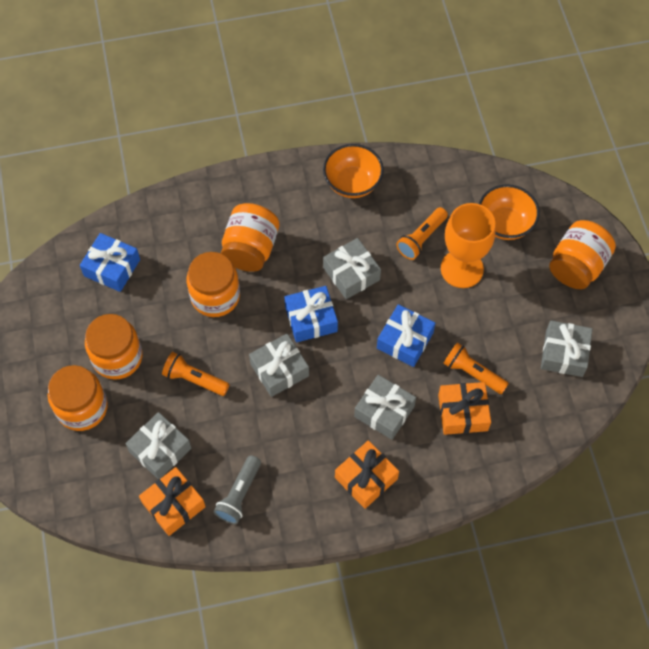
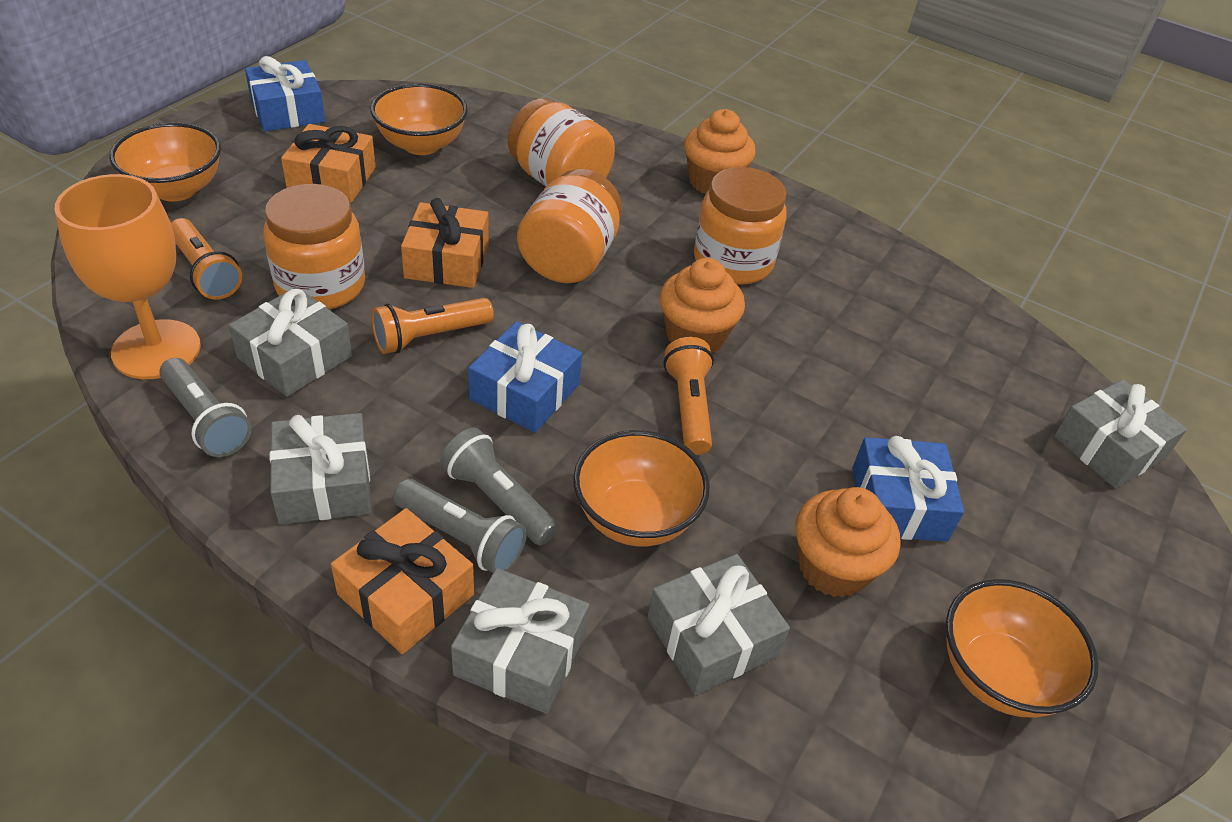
grey flashlight: [214,455,261,524] = 1 -> [160,358,252,457] [393,479,527,573] [440,428,559,545] = 3
orange bowl: [323,144,384,198] [479,184,540,240] = 2 -> [109,122,221,201] [371,83,468,155] [573,430,710,546] [946,579,1099,718] = 4
orange cupcake: none = 0 -> [660,258,745,353] [684,109,756,194] [796,487,901,598] = 3
orange jar: [48,365,108,431] [85,314,142,380] [186,252,240,317] [221,203,279,272] [549,220,616,289] = 5 -> [263,184,365,310] [508,98,615,186] [517,169,622,283] [694,167,787,285] = 4

